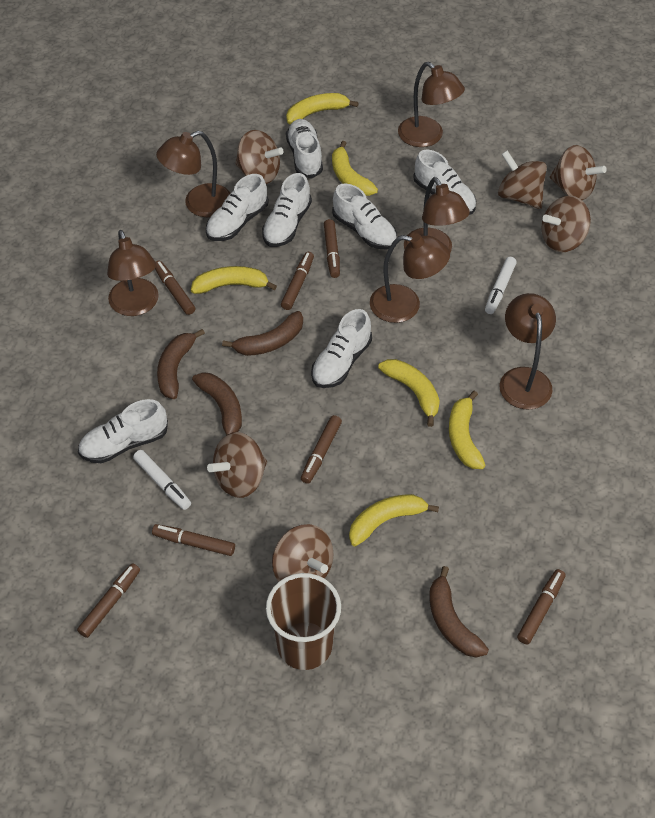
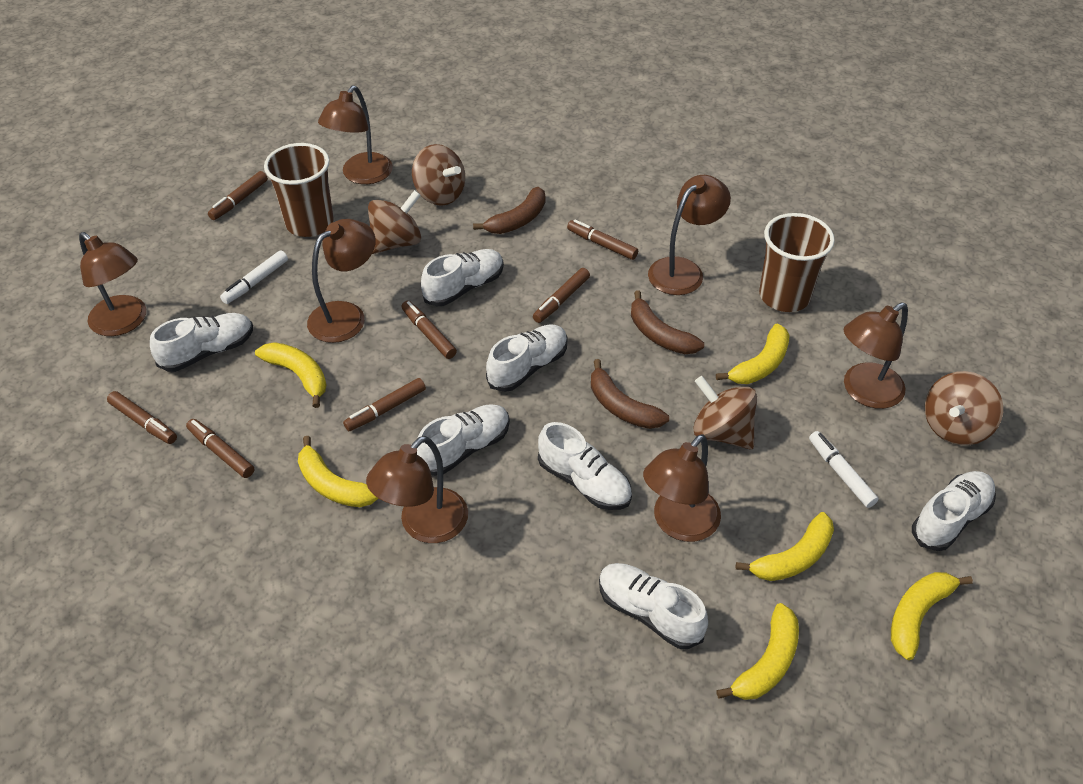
brown banana: [157,329,205,399] [192,372,242,435] [222,311,303,356] [429,566,489,657] = 4 -> [473,187,545,234] [591,359,669,429] [631,290,704,354] = 3
brown cup: [266,573,341,670] = 1 -> [264,143,334,237] [759,213,835,312] = 2
brown lamp: [107,230,159,316] [156,131,230,217] [370,234,450,323] [398,62,465,147] [404,177,470,252] [499,293,556,410] = 6 -> [79,232,146,336] [307,219,376,343] [318,86,393,184] [366,436,468,543] [643,434,721,542] [648,175,731,295] [844,302,908,409] = 7
brown spinning top: [207,432,267,498] [235,130,284,184] [272,524,334,582] [498,150,547,209] [542,196,591,252] [550,145,607,200] = 6 -> [368,190,421,254] [412,144,465,206] [693,376,757,449] [925,371,1003,445] = 4

